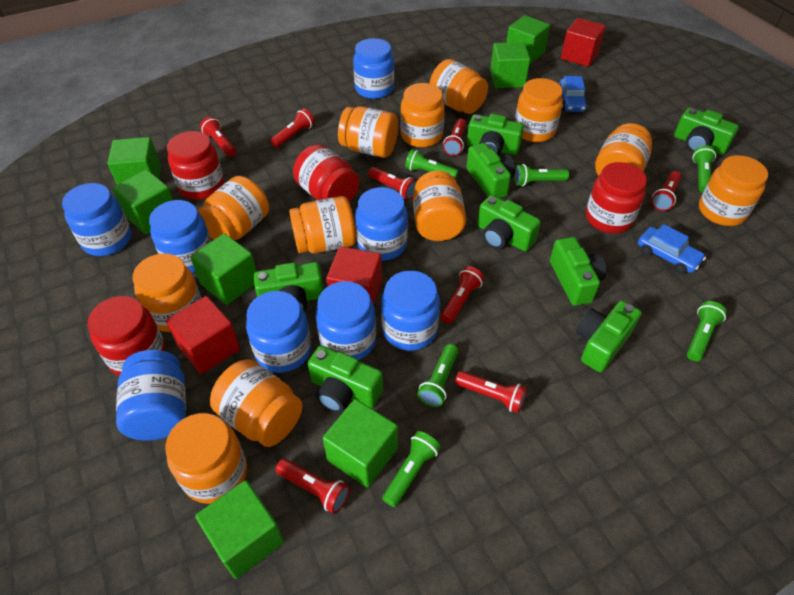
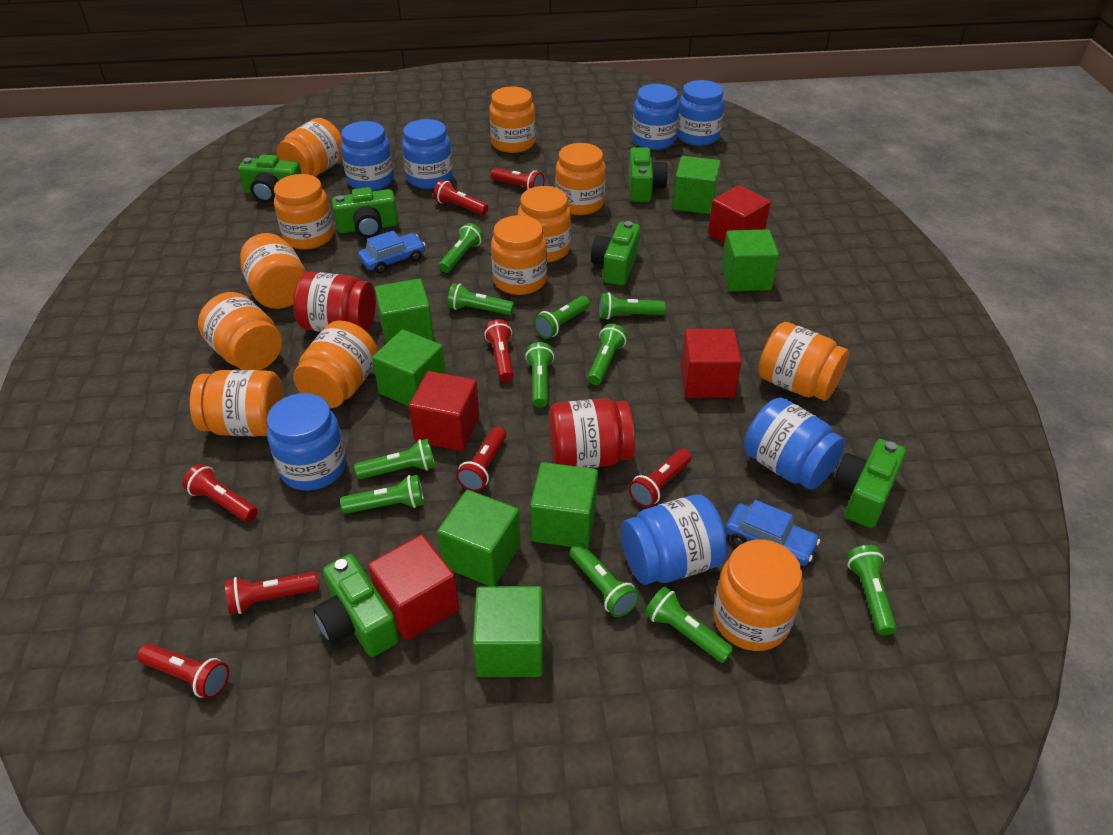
blue jar: [62,183,131,256] [116,350,186,440] [149,200,211,273] [246,291,311,373] [316,281,376,360] [353,38,394,99] [355,187,408,261] [381,271,440,351] = 8 -> [267,393,346,491] [341,121,394,191] [402,119,453,189] [621,494,728,585] [632,84,679,150] [677,80,725,146] [744,398,845,490] = 7
green camera: [254,262,324,312] [308,346,383,412] [467,114,524,156] [467,143,515,198] [477,195,541,251] [550,237,607,306] [576,301,642,373] [674,108,739,155] = 8 -> [238,155,302,203] [313,554,399,657] [332,187,398,238] [591,221,640,286] [628,147,668,202] [833,439,906,528] = 6
green flashlight: [382,431,441,507] [405,149,458,180] [417,344,458,407] [514,164,569,186] [687,301,727,362] [692,145,716,193] = 6 -> [340,475,424,514] [354,439,435,479] [439,223,483,273] [447,283,514,315] [525,342,554,408] [534,296,590,339] [570,543,639,617] [587,324,627,385] [599,292,666,320] [645,587,734,663] [847,545,897,635] = 11
red cube: [166,296,240,374] [326,246,382,305] [561,18,606,67] = 3 -> [368,534,459,641] [409,371,480,451] [680,329,742,398] [708,185,771,244] = 4
red jar: [87,296,166,376] [167,131,224,200] [293,144,360,202] [586,162,647,233] = 4 -> [293,272,376,332] [549,398,635,468] = 2

